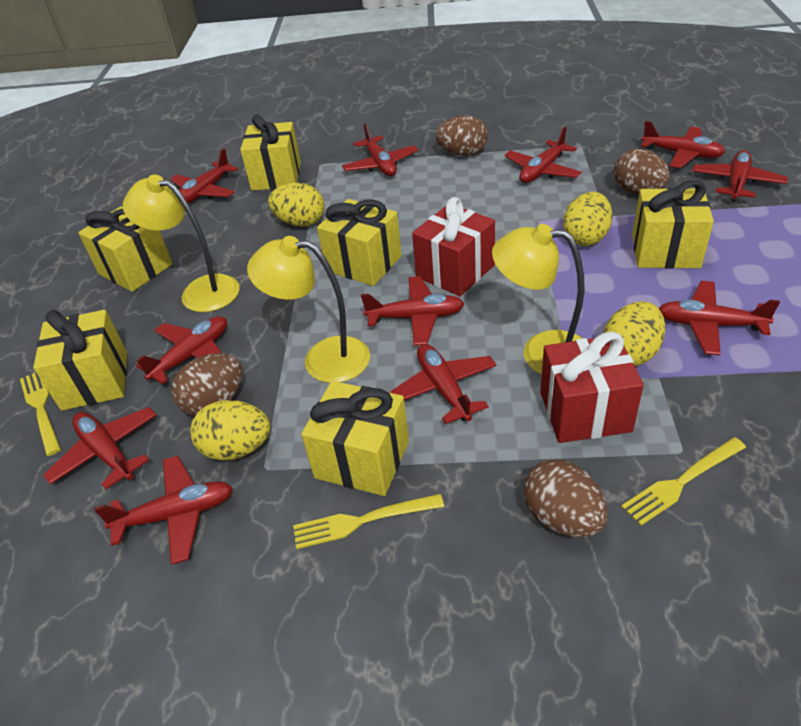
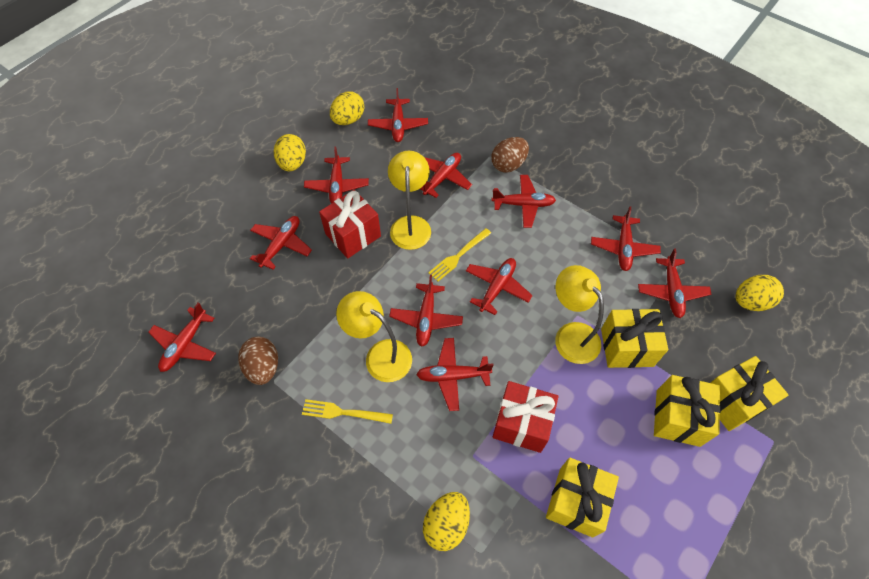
brown egg: [171,353,243,416] [436,115,488,156] [524,459,608,538] [614,149,670,194] = 4 -> [238,337,278,385] [491,137,529,173] = 2
yellow fork: [20,373,61,456] [293,494,444,549] [621,437,746,526] = 3 -> [302,399,393,424] [428,228,491,282] = 2
yellow gift: [33,310,127,411] [78,206,172,292] [240,114,301,191] [301,381,409,496] [317,199,402,286] [632,180,714,269] = 6 -> [546,458,619,538] [601,309,668,368] [654,375,721,447] [711,356,788,431] = 4

